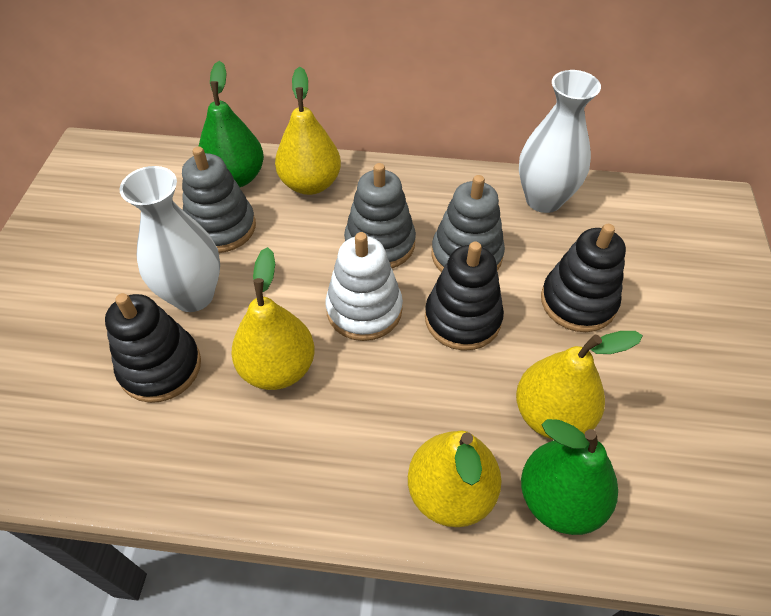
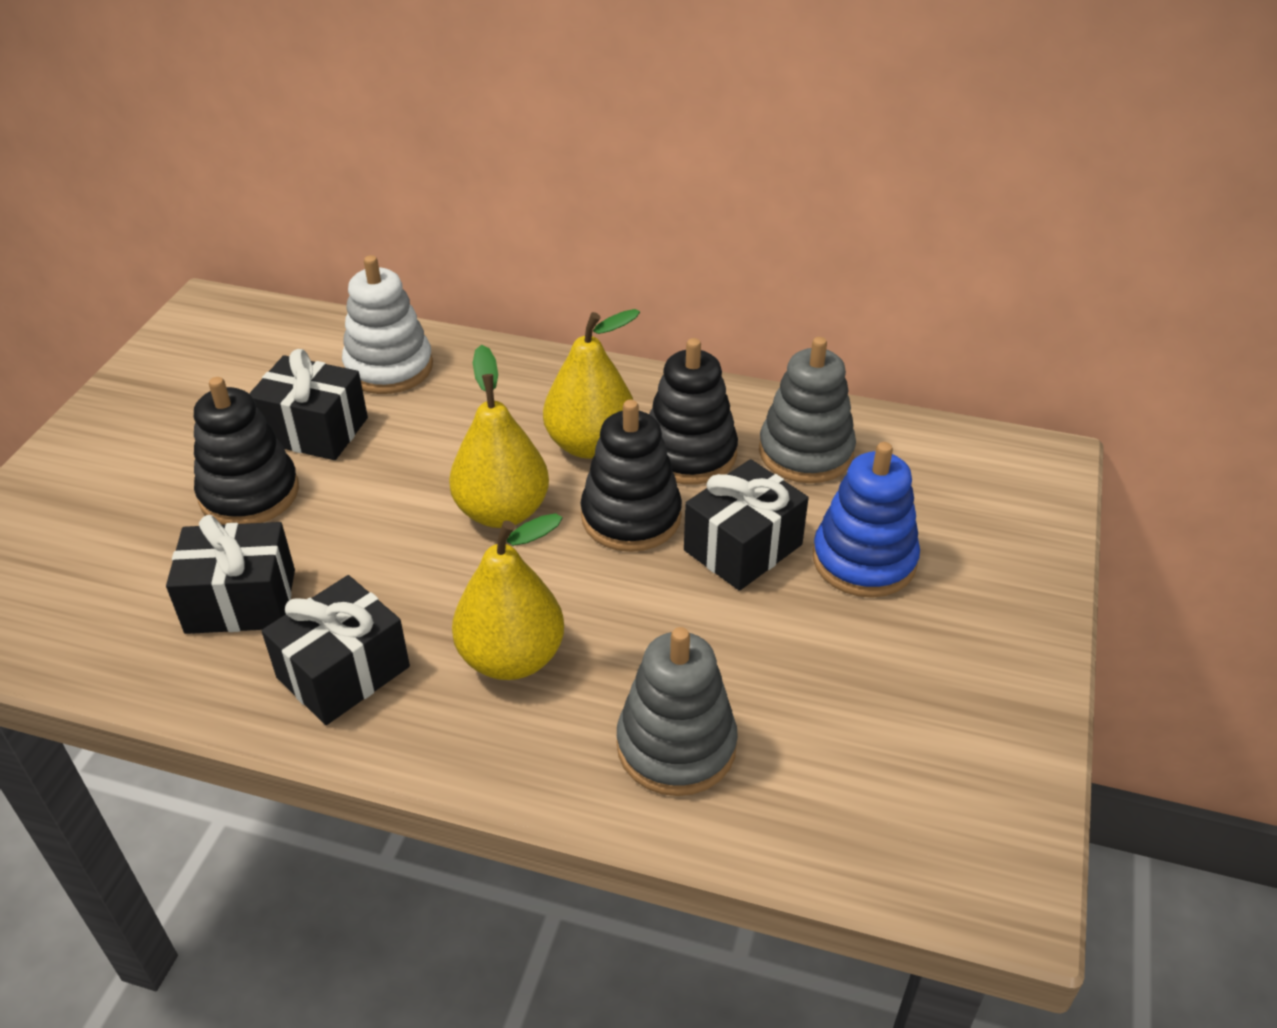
black gift: none = 0 -> [166,515,295,634] [249,349,368,460] [262,575,410,725] [684,459,808,591] = 4
blue stacking toy: none = 0 -> [813,442,920,598] = 1
green pear: [199,61,264,187] [521,419,618,535] = 2 -> none = 0
grey stacking toy: [182,146,256,253] [344,163,416,268] [432,175,505,272] = 3 -> [617,627,738,796] [759,337,856,483] = 2
white vase: [120,166,220,312] [519,70,601,213] = 2 -> none = 0
yellow pear: [231,247,315,390] [275,67,341,195] [408,431,501,527] [516,331,643,440] = 4 -> [449,345,549,528] [452,513,564,680] [543,309,640,459] = 3

